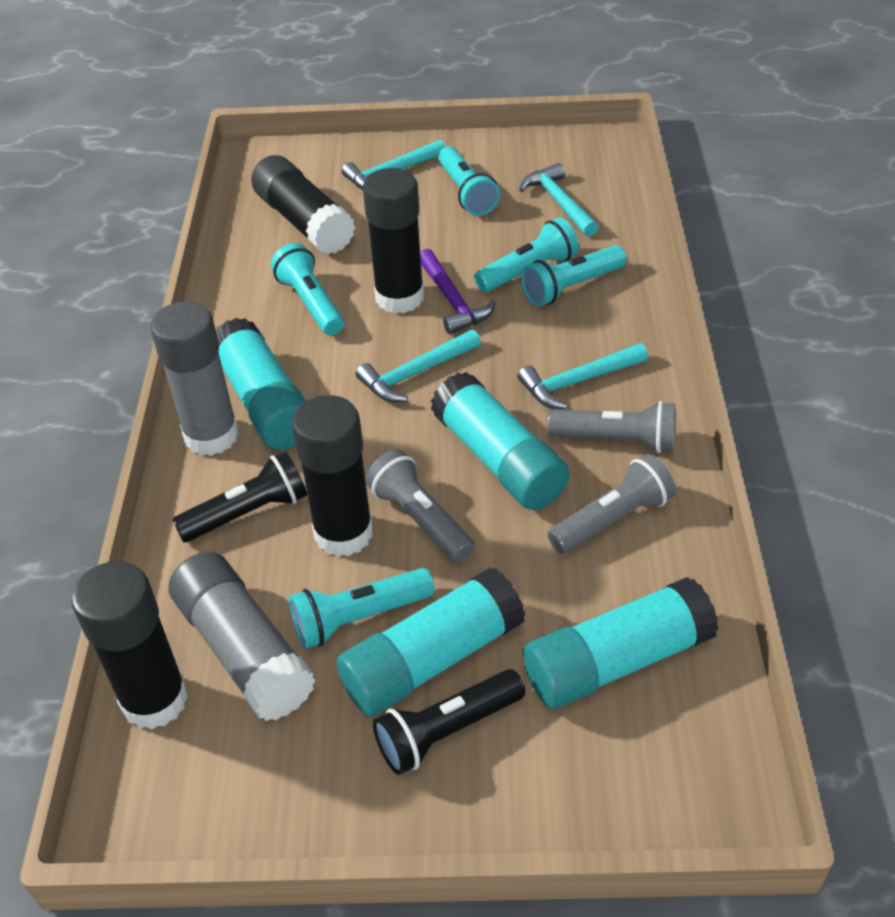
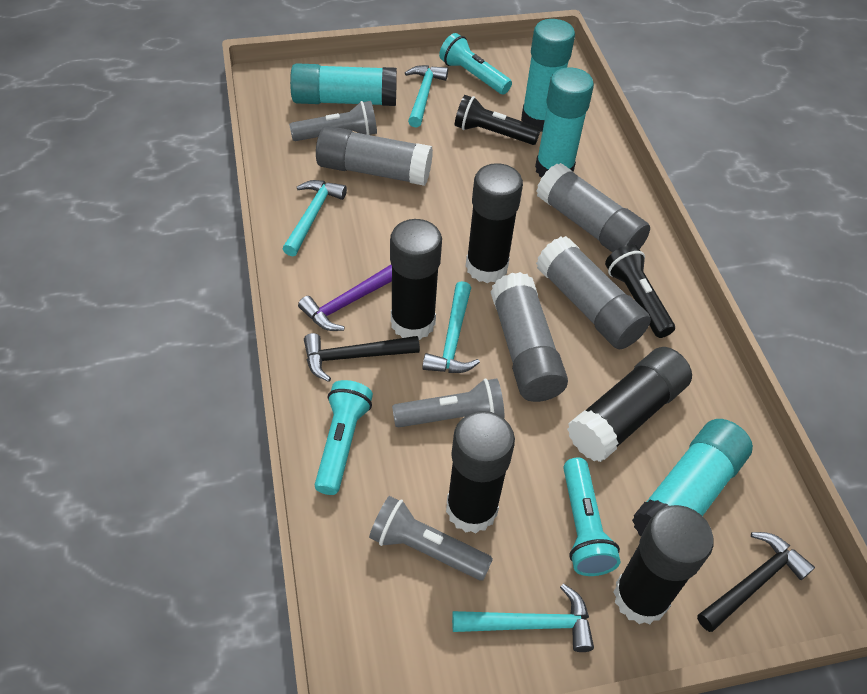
black glue stick: [72,561,188,729] [251,155,355,255] [292,395,373,557] [363,168,424,314] = 4 -> [390,219,442,340] [446,411,515,533] [466,163,523,283] [567,347,692,462] [613,505,714,624] = 5
black hammer: none = 0 -> [304,333,420,382] [697,532,815,632] = 2
grey glue stick: [150,301,239,456] [169,552,316,721] = 2 -> [316,126,433,186] [490,272,568,402] [536,163,650,252] [536,236,651,349] = 4
turquoise flashlight: [271,243,344,335] [289,568,435,649] [438,146,500,216] [474,217,579,292] [521,245,627,306] = 5 -> [315,380,373,495] [439,33,512,94] [563,458,621,576] = 3

